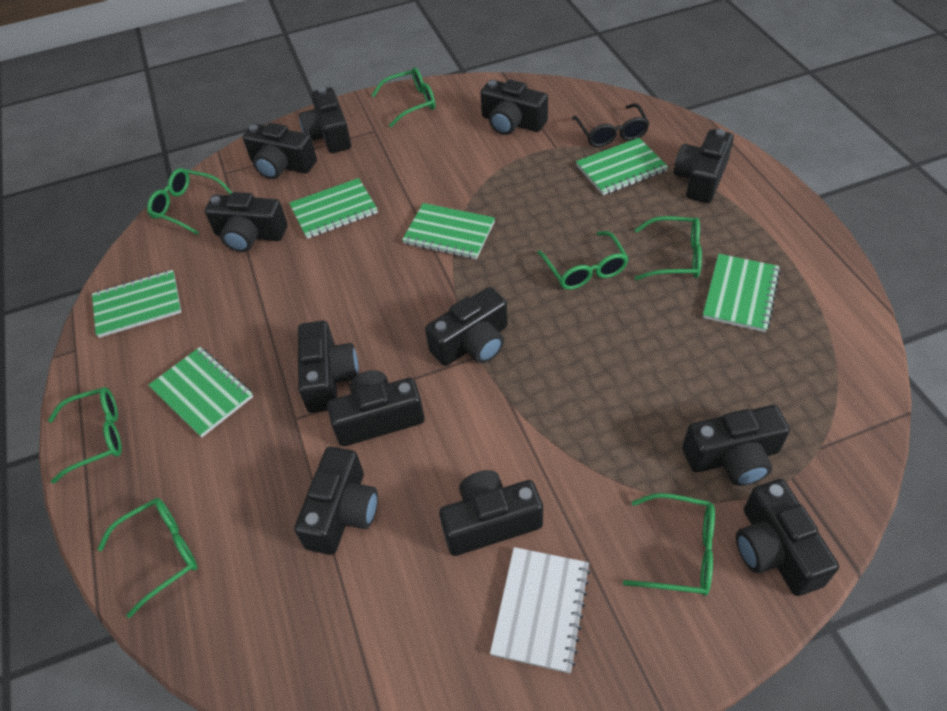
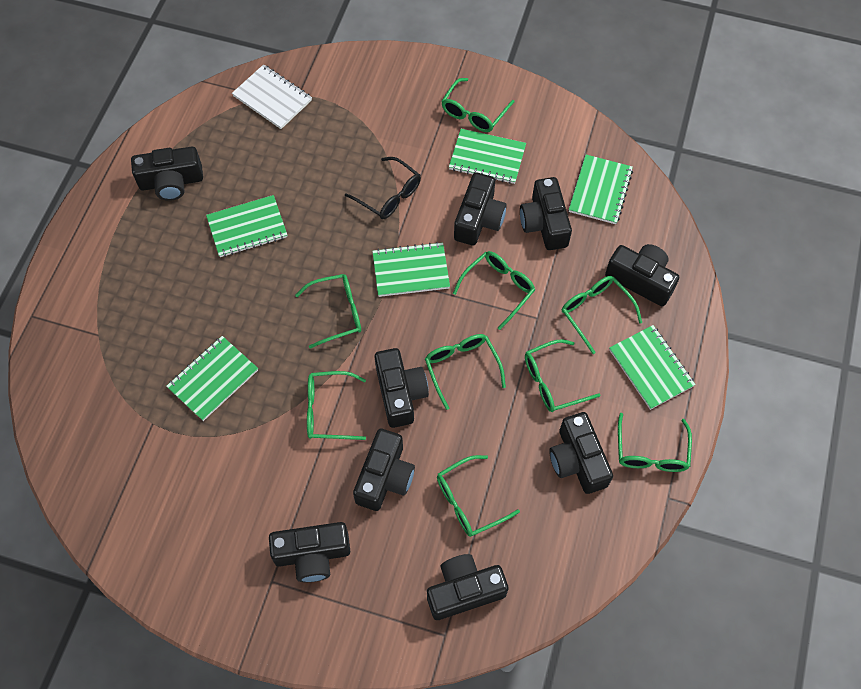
black camera: [205,192,288,252] [243,123,317,179] [294,446,378,555] [298,321,359,413] [299,87,351,153] [327,370,425,446] [425,287,508,366] [439,470,543,556] [480,79,548,135] [674,129,734,203] [682,405,790,486] [736,479,839,596] = 12 -> [131,147,203,201] [269,522,350,582] [353,428,415,511] [375,348,429,428] [427,554,508,620] [454,172,507,245] [520,177,572,250] [549,412,613,494] [605,244,679,306] = 9
green glasses: [48,387,122,484] [97,498,197,618] [147,168,232,235] [371,67,435,127] [537,231,629,290] [623,493,715,596] [635,216,702,280] = 7 -> [295,274,361,349] [307,371,366,440] [425,334,506,410] [437,455,520,537] [441,78,514,132] [453,251,535,330] [525,339,600,412] [562,276,642,354] [618,413,692,472] = 9

